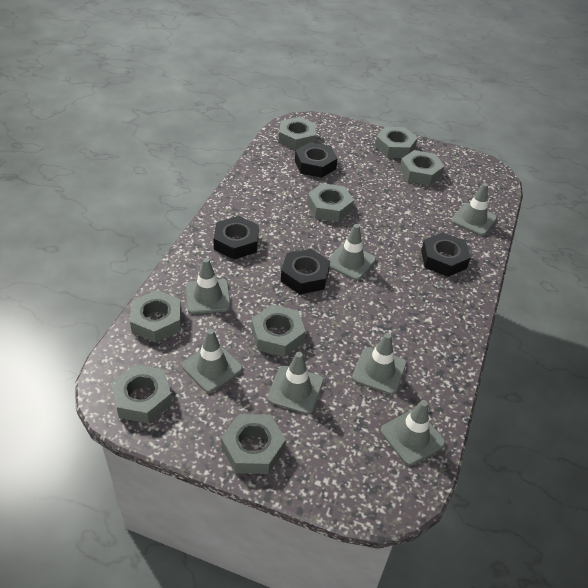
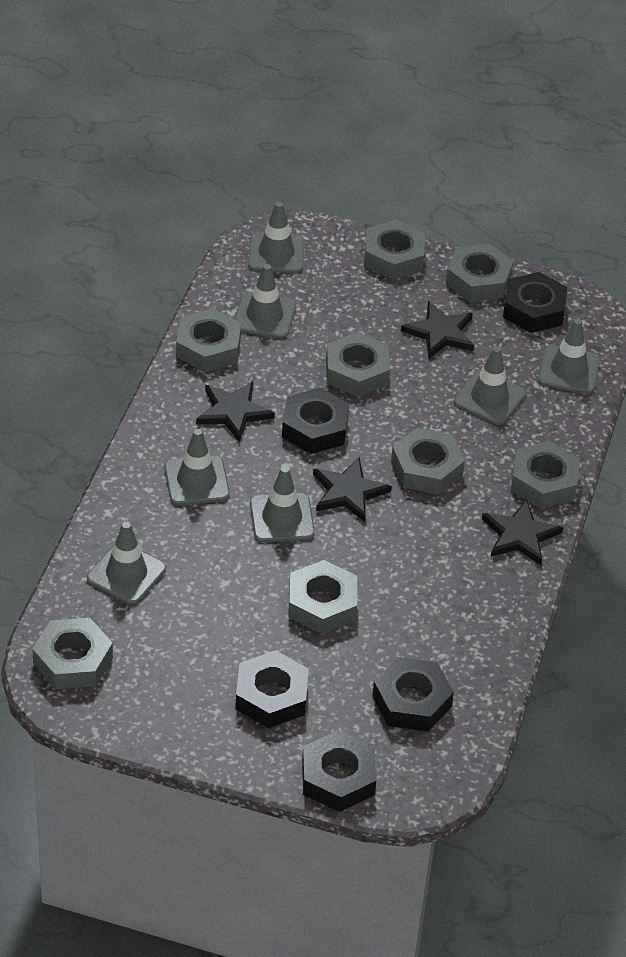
black nut: [213,216,259,259] [281,249,330,294] [295,142,338,178] [421,232,471,277] = 4 -> [235,650,309,728] [282,387,349,454] [302,730,376,812] [372,657,454,732] [503,272,567,333] = 5
black star: none = 0 -> [196,381,275,441] [313,458,392,522] [401,301,474,359] [482,499,563,565] = 4

